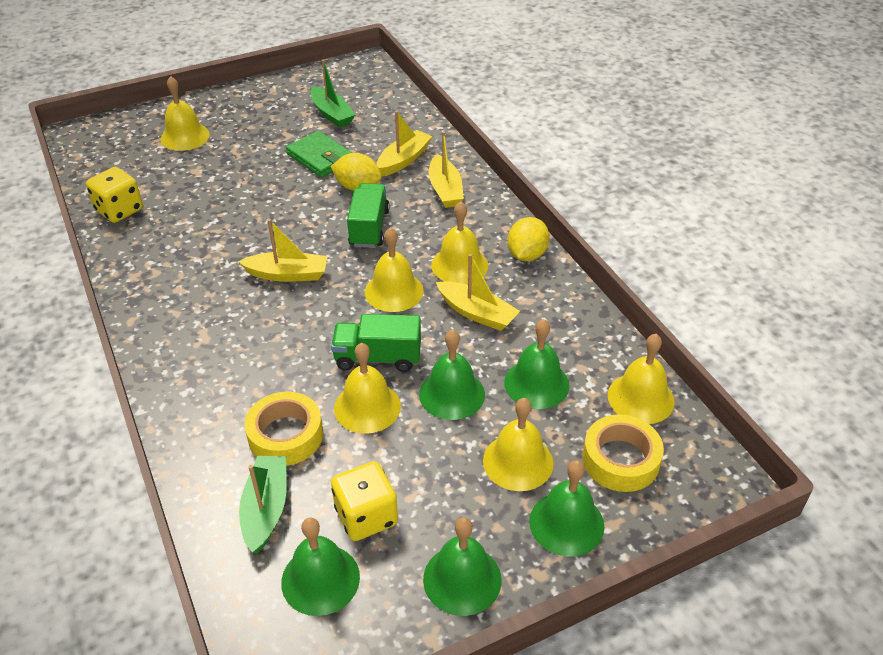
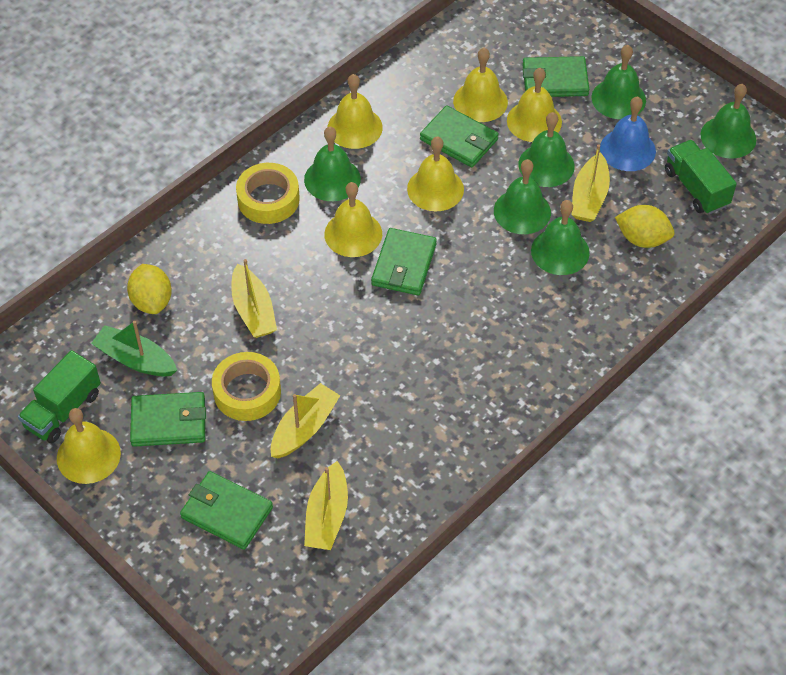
blue bell: none = 0 -> [600,97,656,171] = 1
green bell: [281,517,360,616] [419,330,485,420] [423,517,501,616] [504,319,570,409] [529,460,605,557] = 5 -> [304,127,361,201] [494,159,551,234] [518,112,575,187] [531,200,590,275] [592,45,646,119] [701,84,756,158] = 6
green boat: [239,456,287,553] [310,59,355,128] = 2 -> [91,321,177,376] = 1
green wallet: [286,131,352,177] = 1 -> [130,392,206,447] [180,471,273,550] [371,228,437,295] [420,106,499,167] [522,56,589,97] = 5
yellow dice: [86,167,143,223] [331,461,398,541] = 2 -> none = 0

